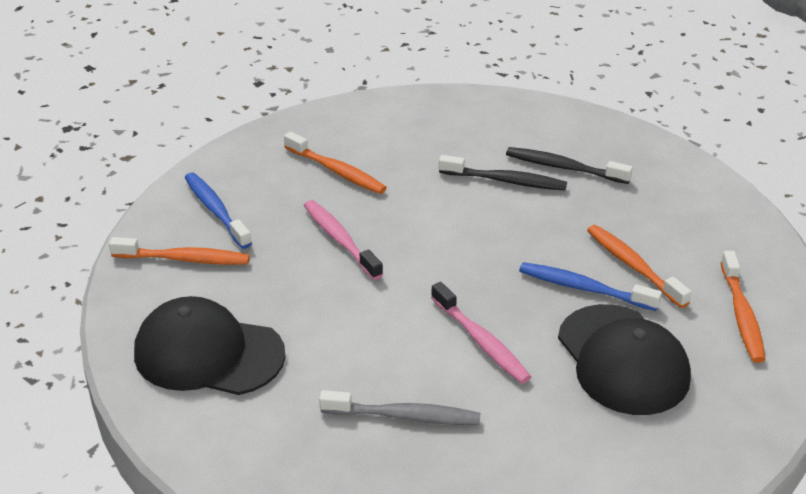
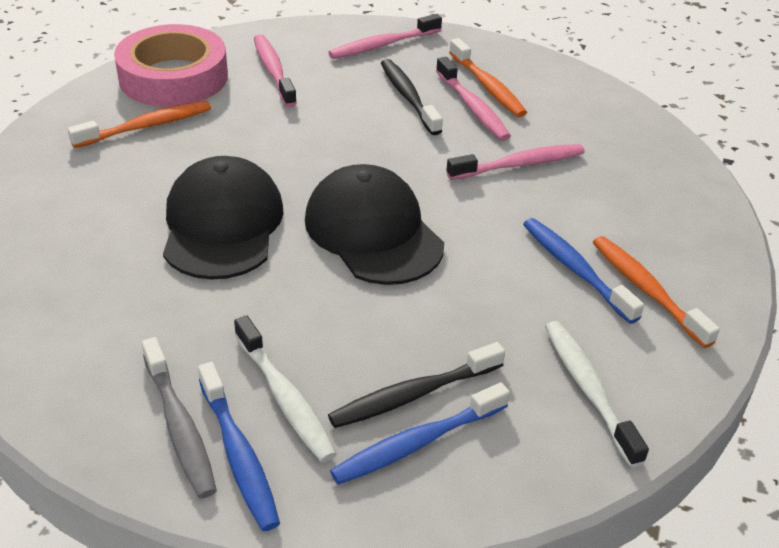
blue toothbrush: [185,173,252,249] [519,262,662,311] = 2 -> [198,362,280,531] [330,382,510,485] [523,218,644,324] = 3
orange toothbrush: [109,237,250,265] [284,131,387,194] [587,225,692,308] [721,251,766,363] = 4 -> [67,101,211,148] [449,38,527,117] [593,236,720,348] = 3
pink tape: none = 0 -> [114,24,228,107] = 1
pink toothbrush: [304,200,383,280] [431,282,531,384] = 2 -> [254,34,297,107] [328,14,442,59] [436,57,511,141] [446,144,585,180] = 4
white toothbrush: none = 0 -> [234,315,337,462] [545,321,649,467] = 2

